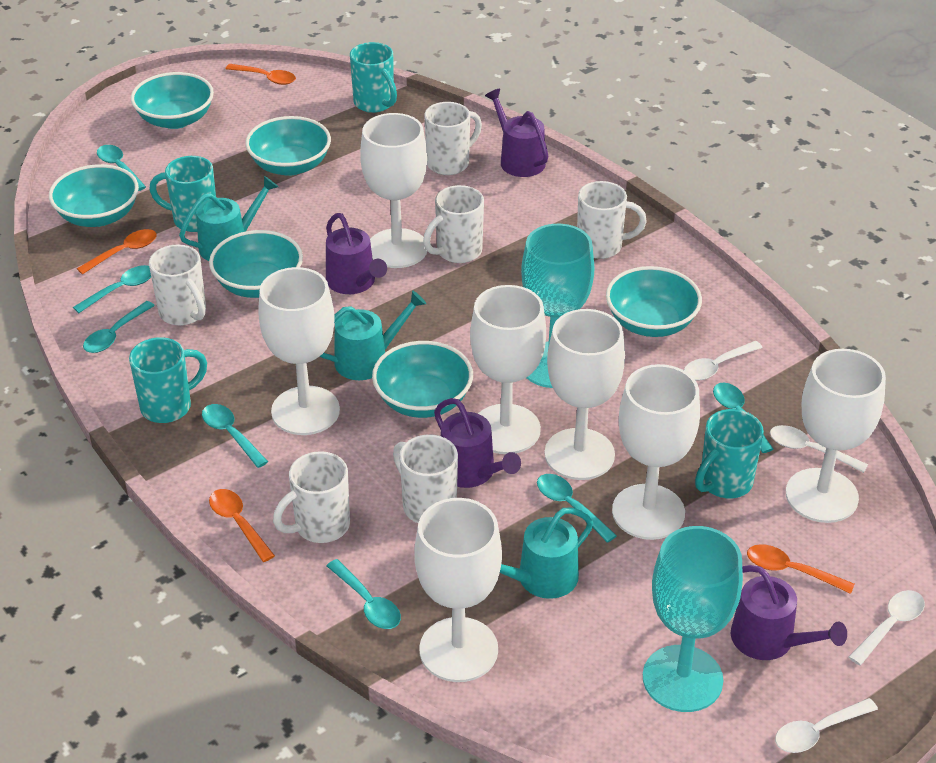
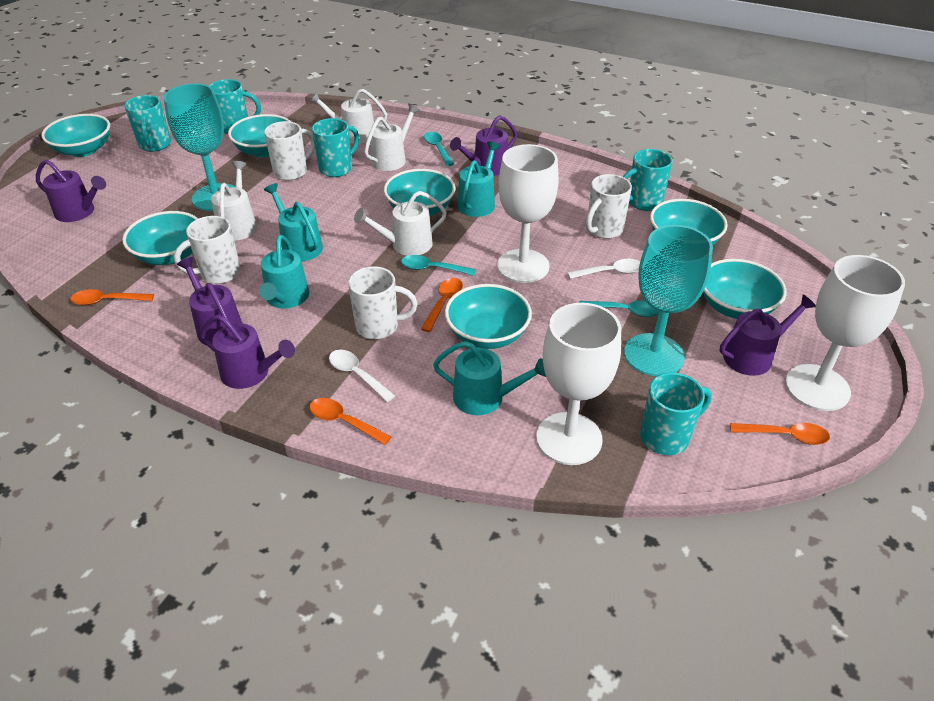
purple watering can: [326,213,387,294] [434,398,521,488] [485,89,548,177] [731,565,847,660] = 4 -> [36,159,106,222] [177,257,242,345] [200,315,295,389] [450,115,517,176] [720,294,816,376] = 5
turquoise bowl: [49,164,139,227] [131,72,214,129] [209,230,303,298] [245,116,331,176] [372,341,473,418] [606,266,702,337] = 6 -> [41,114,110,157] [122,211,198,265] [228,114,291,158] [384,169,456,216] [445,284,532,349] [650,199,728,245] [703,259,787,319] = 7
turquoise mug: [129,337,207,423] [149,156,216,232] [350,42,397,113] [695,409,764,498] = 4 -> [124,95,171,152] [209,79,261,134] [312,118,359,177] [623,149,673,211] [640,372,712,455] = 5
turquoise spoon: [73,265,151,313] [83,301,155,353] [97,145,146,191] [202,404,268,468] [327,559,401,629] [537,474,617,543] [713,383,773,453] = 7 -> [401,255,476,276] [424,132,454,166] [579,301,659,317] = 3
turquoise watering can: [179,176,278,261] [320,291,426,380] [500,507,593,599] = 3 -> [259,235,309,309] [264,183,323,261] [433,341,546,415] [458,141,500,217] = 4
white goblet: [258,267,340,435] [360,113,427,268] [415,498,502,682] [470,285,546,454] [545,309,625,480] [612,364,700,540] [786,349,886,523] = 7 -> [497,144,559,283] [536,303,621,465] [785,255,905,411] = 3
white mug: [149,245,206,326] [273,451,350,543] [393,434,458,523] [423,185,484,263] [424,102,482,175] [577,181,647,259] = 6 -> [174,216,240,284] [264,121,315,181] [348,266,417,339] [586,174,632,239] = 4
white spoon: [684,341,763,381] [770,425,868,473] [775,698,878,753] [849,590,925,665] = 4 -> [329,350,395,402] [568,259,640,279] = 2
white watering can: none = 0 -> [211,161,257,241] [309,89,387,144] [354,191,447,256] [364,104,420,171] = 4

